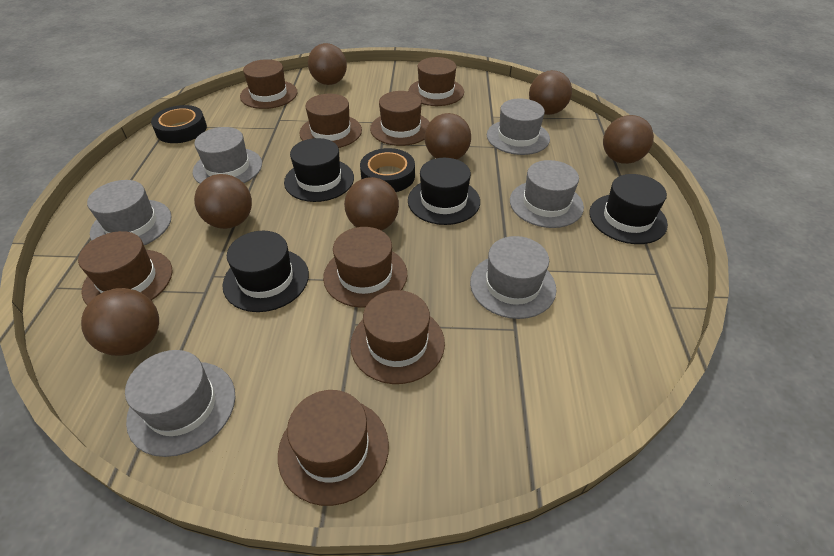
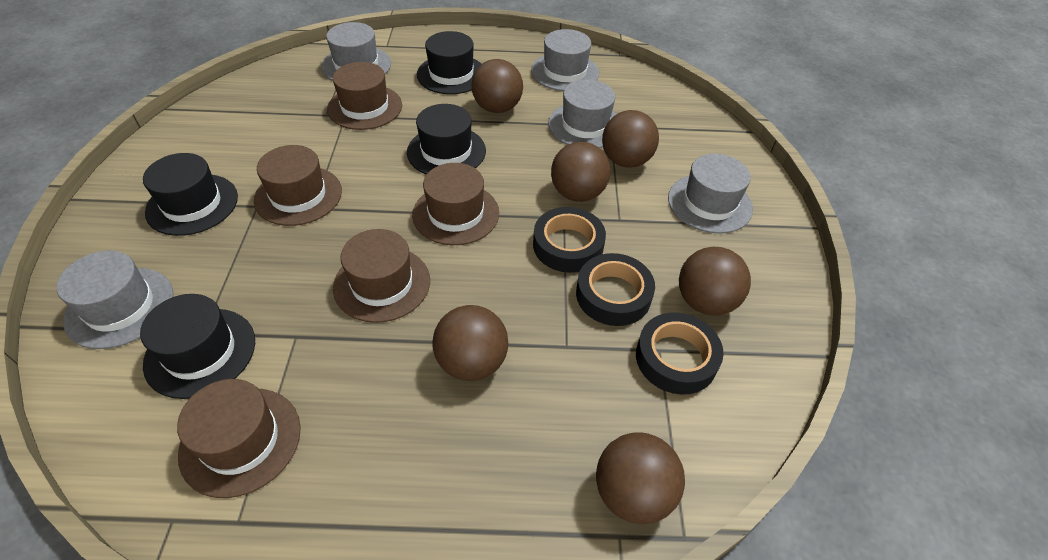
black tape: [151,105,207,143] [360,148,415,192] = 2 -> [533,207,606,273] [576,253,655,326] [636,312,724,394] = 3
brown ball: [81,288,159,356] [194,174,252,229] [308,43,347,85] [344,177,399,231] [425,113,471,159] [529,70,572,115] [603,115,654,164] = 7 -> [432,305,508,381] [471,59,523,113] [551,141,611,202] [596,433,685,524] [602,110,659,168] [679,247,751,316] = 6
brown hat: [78,231,173,305] [240,59,297,109] [278,390,389,506] [299,94,362,148] [323,227,407,308] [350,290,445,384] [370,91,430,146] [408,57,464,106] = 8 -> [177,379,301,498] [254,145,342,226] [327,62,402,130] [333,229,430,323] [412,163,499,245] = 5
grey hat: [87,180,172,245] [125,350,235,457] [193,127,262,184] [470,236,556,319] [487,99,550,155] [510,160,584,228] = 6 -> [56,251,174,349] [321,22,391,81] [531,29,599,91] [548,80,616,148] [668,154,753,234] = 5

